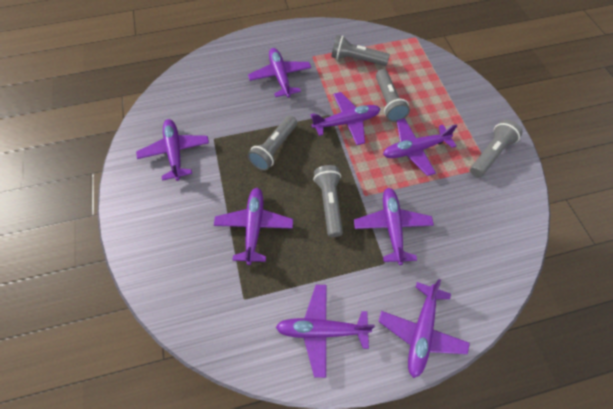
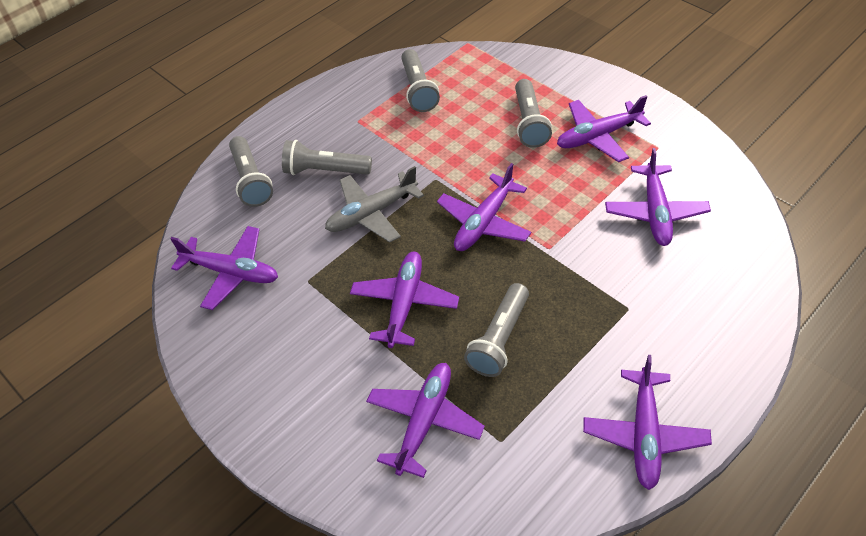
grey plane: none = 0 -> [325,166,424,242] = 1
purple plane: [136,119,209,181] [214,188,293,265] [248,48,311,98] [276,285,375,378] [310,92,380,145] [354,188,434,265] [378,279,470,378] [383,118,458,176] = 8 -> [170,226,278,310] [350,252,459,348] [366,363,485,478] [437,163,531,251] [557,95,651,162] [583,355,712,490] [605,148,711,246] = 7

